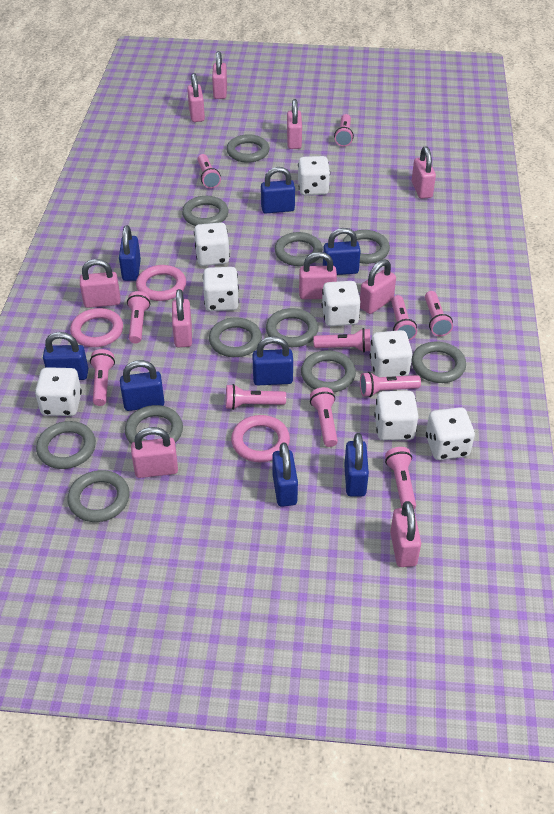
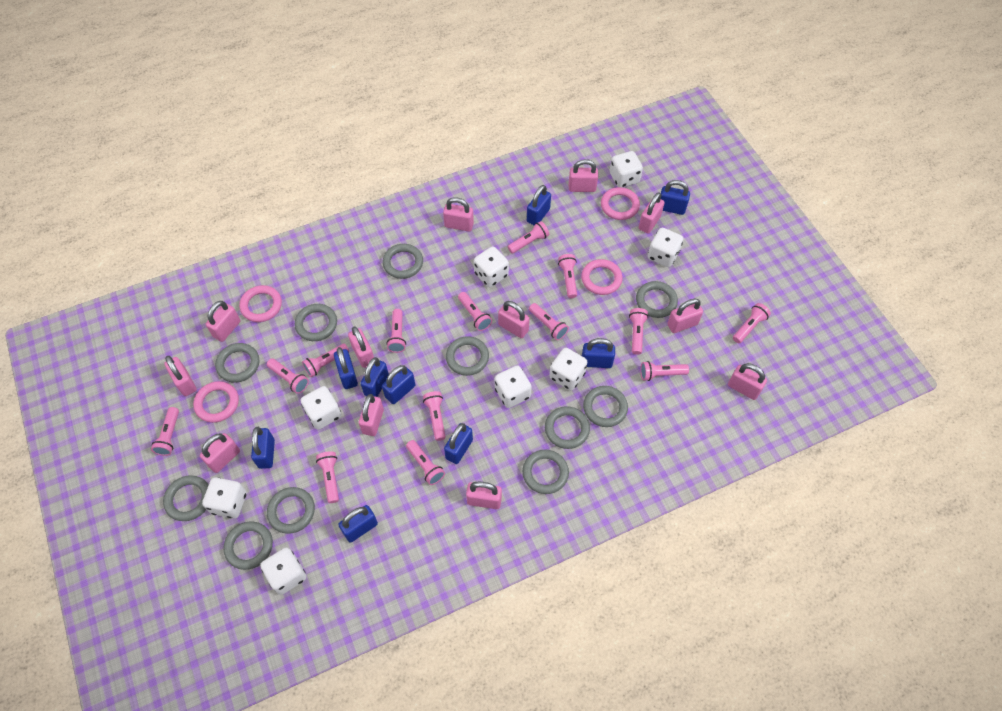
blue padlock: [43,332,88,380] [119,225,141,281] [120,360,164,411] [253,336,293,385] [261,167,295,213] [272,442,298,507] [323,228,361,275] [344,433,369,496] = 8 -> [251,427,275,469] [334,347,358,389] [338,505,378,543] [360,357,389,397] [382,365,415,404] [444,423,473,464] [527,185,551,226] [582,338,615,368] [661,180,690,215] = 9
pink flashlight: [90,349,115,406] [127,291,150,343] [197,154,221,189] [226,384,286,410] [310,387,338,447] [314,328,371,352] [334,114,354,147] [360,372,421,397] [385,447,416,509] [391,295,417,340] [425,291,453,336] = 11 -> [151,407,179,456] [267,359,309,394] [302,344,349,377] [316,451,339,503] [387,309,406,353] [406,440,445,485] [423,391,446,441] [458,292,492,331] [508,221,549,254] [529,303,569,340] [558,254,577,298] [629,308,648,355] [640,361,689,381] [733,303,771,343] = 14
pink padlock: [80,259,120,308] [131,427,178,478] [172,289,192,347] [187,73,205,122] [212,51,227,99] [287,99,302,149] [299,252,337,299] [360,259,396,314] [390,501,421,567] [412,146,436,199] = 10 -> [164,356,197,396] [200,433,240,473] [206,301,240,342] [348,327,374,368] [359,394,384,436] [443,197,474,232] [466,482,502,509] [498,301,530,338] [569,159,598,192] [638,192,665,234] [667,299,703,333] [728,363,767,400] = 12
pink ring: [70,308,123,347] [136,265,186,301] [231,415,290,462] = 3 -> [193,381,239,423] [239,285,282,322] [581,259,623,295] [601,187,640,220] = 4

